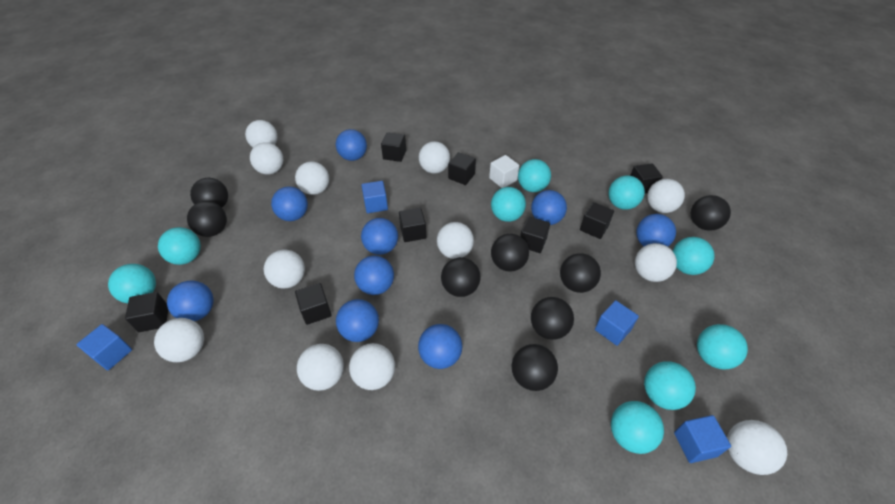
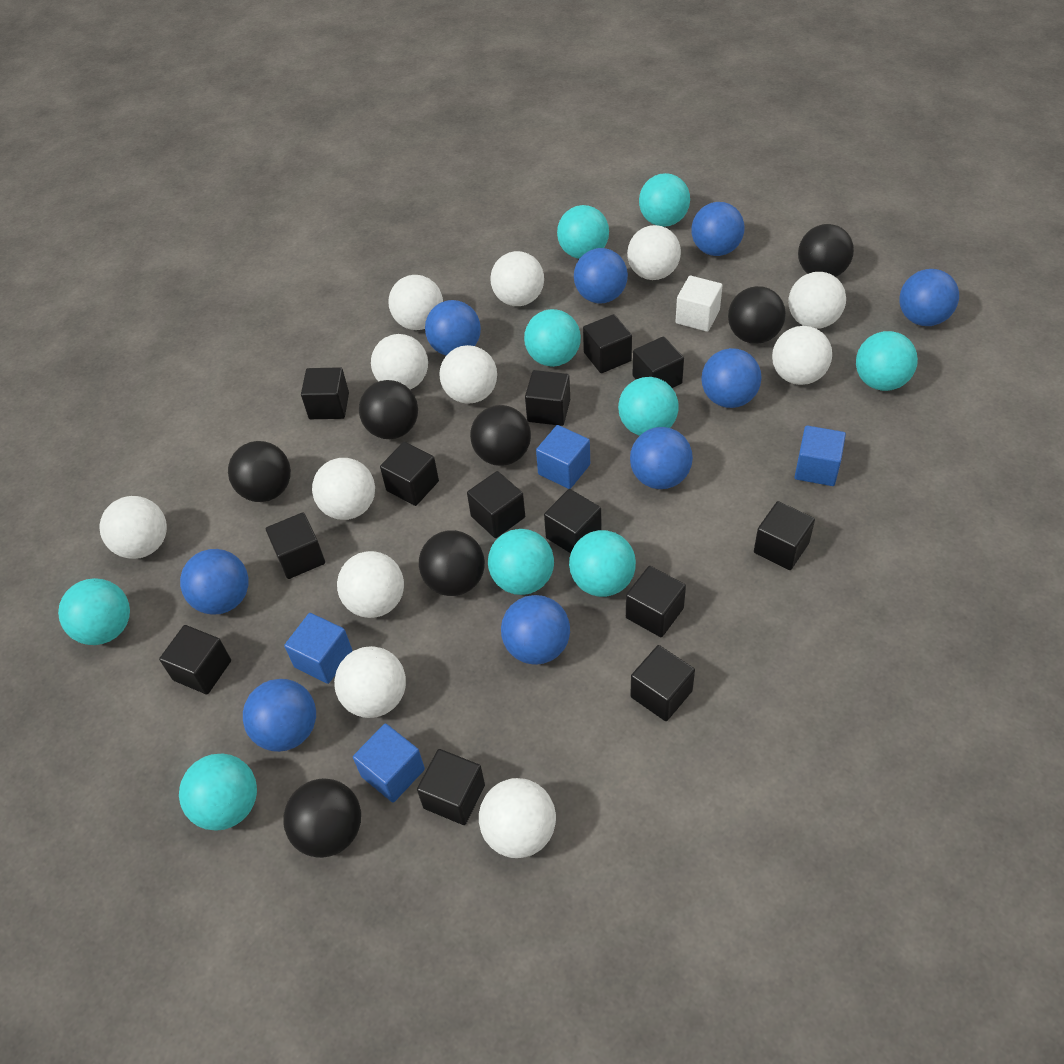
black ball: [187,201,227,237] [190,178,228,208] [441,257,481,297] [491,234,529,272] [512,344,558,391] [531,297,574,340] [560,253,601,293] [691,195,731,231] = 8 -> [228,441,291,502] [283,778,361,858] [359,380,418,439] [419,530,485,596] [470,405,531,466] [728,286,786,344] [798,224,854,277] = 7
black cube: [125,292,168,332] [295,283,332,325] [381,132,406,162] [399,208,426,242] [448,152,476,185] [520,216,550,253] [580,202,614,239] [630,163,663,194] = 8 -> [159,625,231,695] [266,512,325,579] [301,367,349,419] [380,442,439,506] [417,749,485,825] [467,471,525,538] [525,370,570,426] [544,489,602,553] [583,314,632,373] [626,566,686,637] [630,645,695,721] [633,336,684,388] [754,501,815,570] = 13

